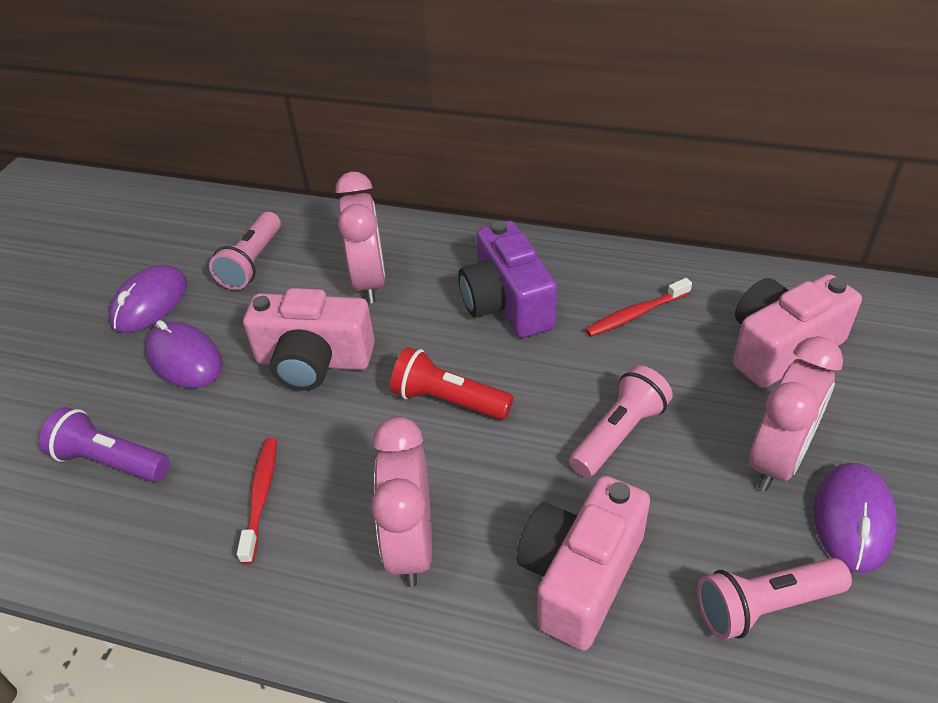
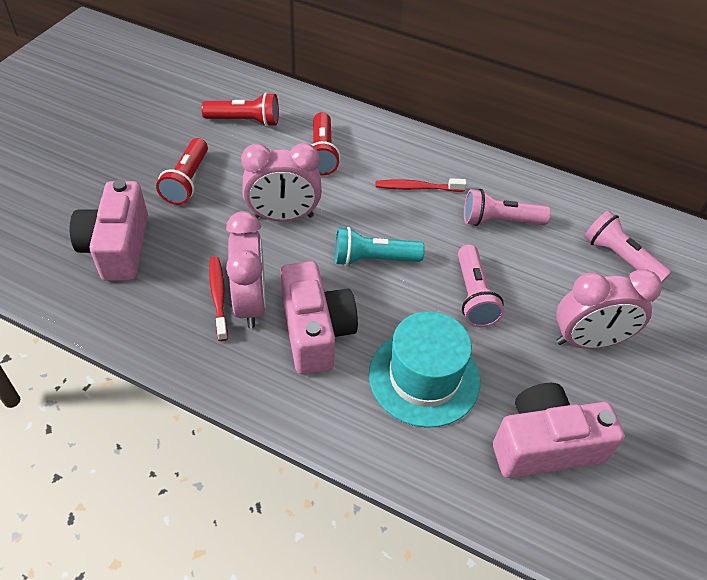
purple camera: [458,221,557,338] = 1 -> none = 0
purple flashlight: [39,407,170,482] = 1 -> none = 0
purple mouse: [108,265,187,333] [145,320,223,388] [813,463,897,573] = 3 -> none = 0
red flashlight: [390,347,513,420] = 1 -> [156,138,208,205] [201,92,279,127] [312,112,340,175] = 3
turquoise flashlight: none = 0 -> [335,227,425,266] = 1
turquoise hat: none = 0 -> [369,311,480,428] = 1

